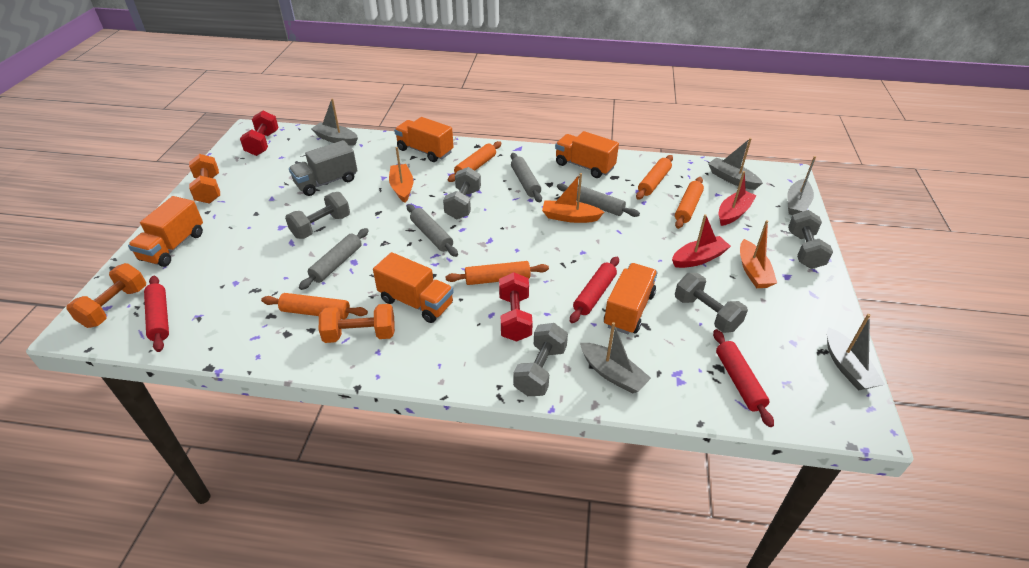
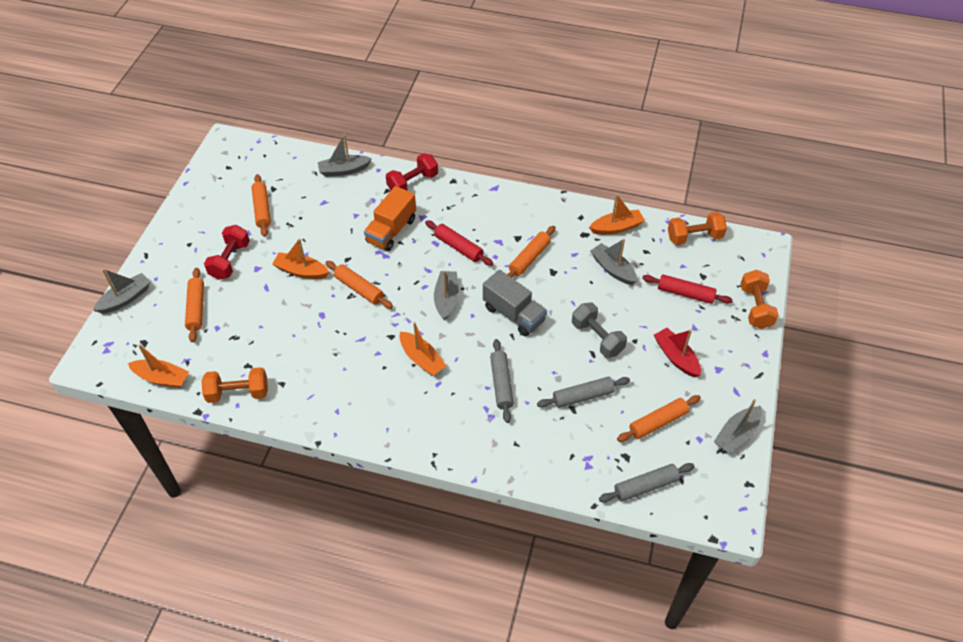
grey dumbbell: [285,192,350,239] [443,167,481,219] [513,323,568,396] [675,273,748,333] [788,210,833,269] = 5 -> [572,302,627,358] = 1
grey rolling pin: [299,228,369,290] [407,204,458,257] [511,153,542,202] [557,184,640,217] = 4 -> [490,339,514,423] [537,377,630,408] [599,463,695,502] = 3
orange boat: [389,147,413,203] [542,173,604,223] [740,220,777,288] = 3 -> [128,344,189,388] [272,238,329,279] [400,322,446,376] [589,194,645,235] = 4
orange truck: [128,196,203,267] [373,252,454,323] [394,117,454,162] [555,131,619,178] [604,263,658,334] = 5 -> [364,186,416,251] = 1
red boat: [672,214,731,268] [719,171,757,226] = 2 -> [654,328,701,377] = 1
red rolling pin: [144,276,169,352] [570,257,619,323] [713,329,774,427] = 3 -> [425,220,493,266] [642,274,732,304] = 2

